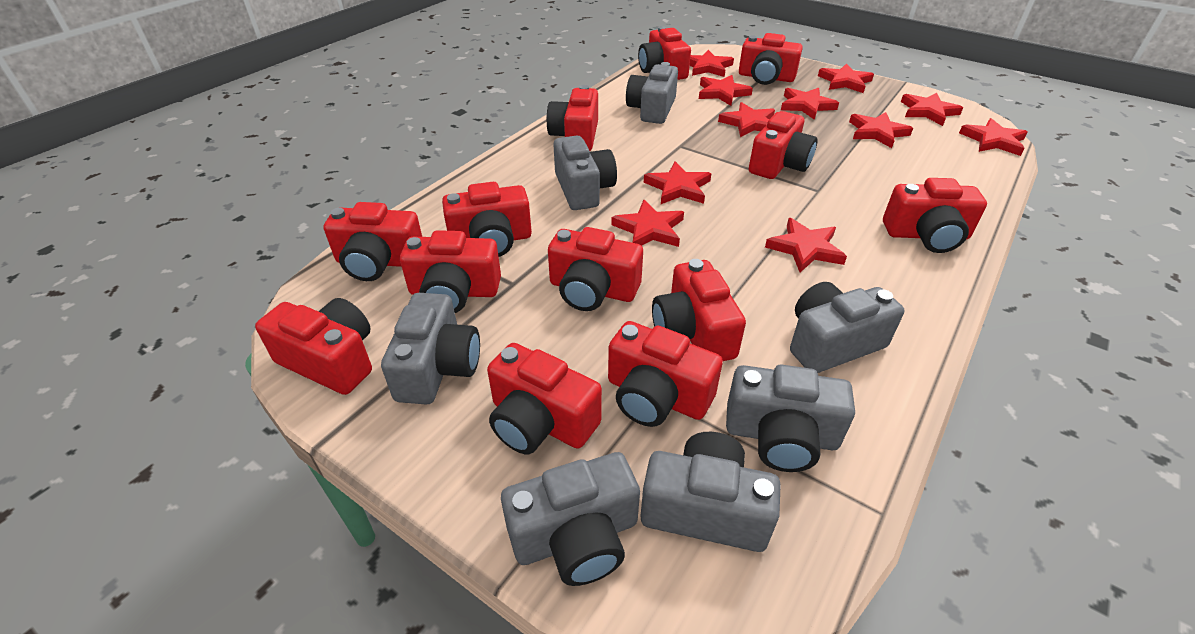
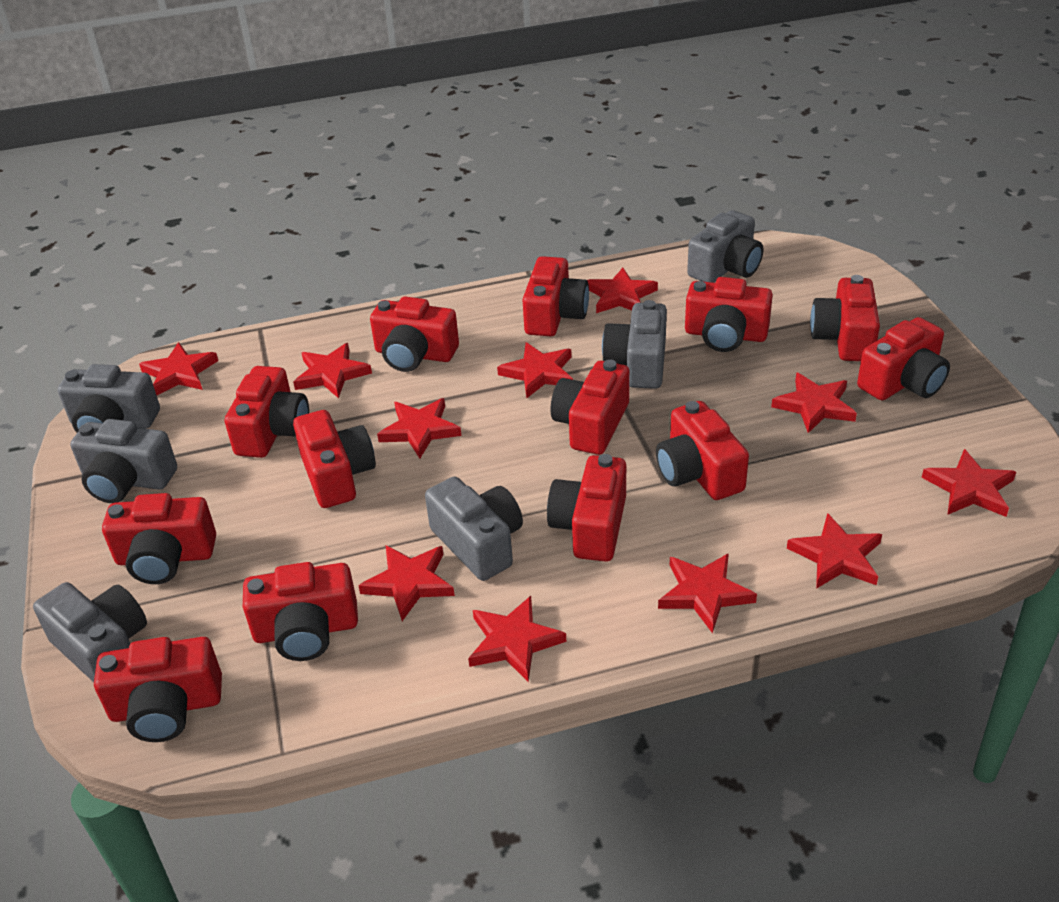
grey camera: [381,293,480,405] [501,452,640,586] [553,136,617,210] [626,62,678,124] [641,432,781,552] [726,364,855,472] [790,282,904,373] = 7 -> [33,582,147,682] [58,364,160,433] [70,419,177,503] [425,477,523,581] [602,300,667,389] [687,210,763,283] = 6

